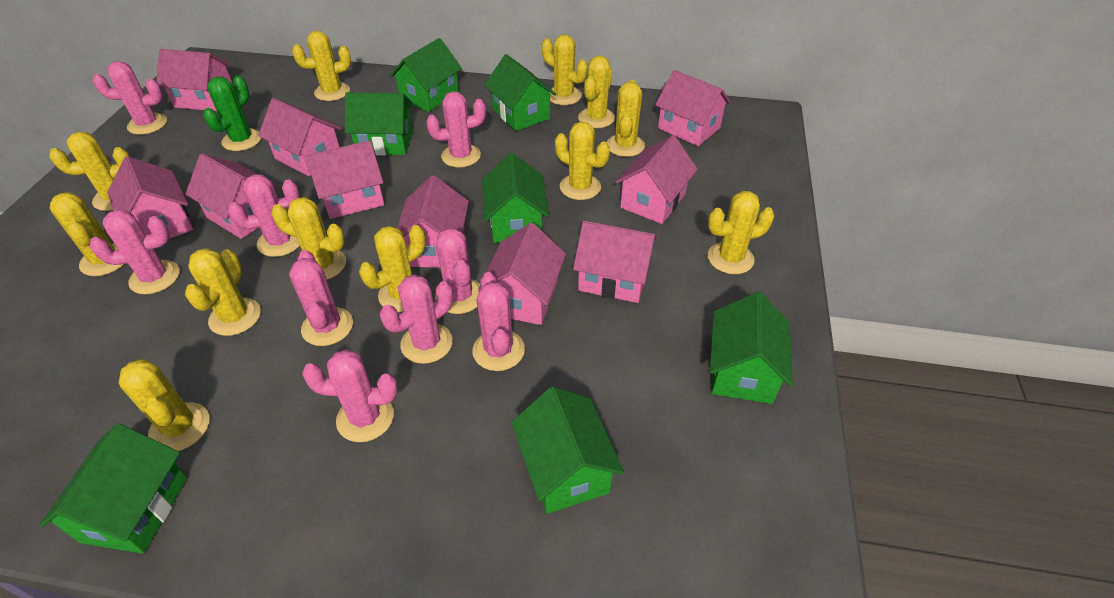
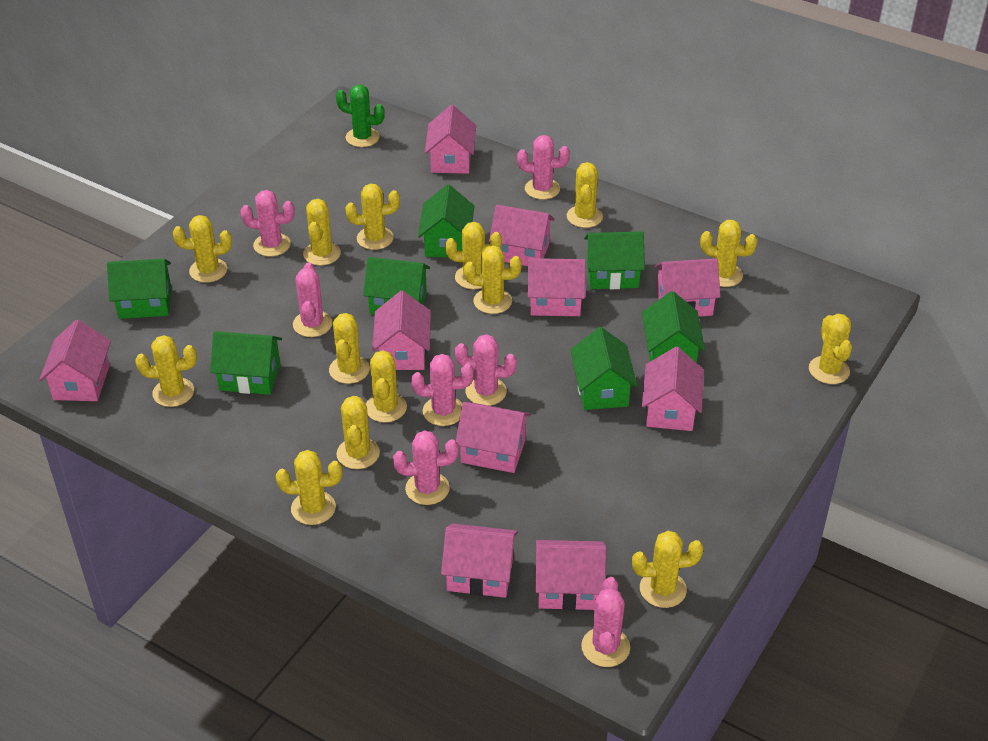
pink cactus: [90,209,180,294] [92,61,167,135] [228,175,300,257] [289,250,353,346] [302,349,398,442] [380,275,453,364] [426,91,486,168] [435,228,480,314] [473,272,525,371] = 9 -> [240,190,295,256] [293,262,332,337] [393,430,459,505] [411,354,474,426] [455,334,517,406] [517,135,570,200] [581,577,630,667] = 7
yellow cactus: [49,132,130,211] [50,192,124,276] [119,359,210,451] [185,248,261,336] [271,197,346,280] [292,31,351,101] [359,225,426,312] [542,34,588,105] [555,122,610,200] [578,55,615,128] [606,80,645,157] [708,191,774,274] = 12 -> [135,335,197,407] [173,215,232,283] [276,450,342,525] [303,199,341,266] [329,313,370,384] [336,396,380,469] [345,183,400,250] [366,350,407,423] [445,222,502,289] [464,245,522,314] [567,162,603,228] [632,531,704,608] [700,220,758,287] [809,313,852,384] = 14

